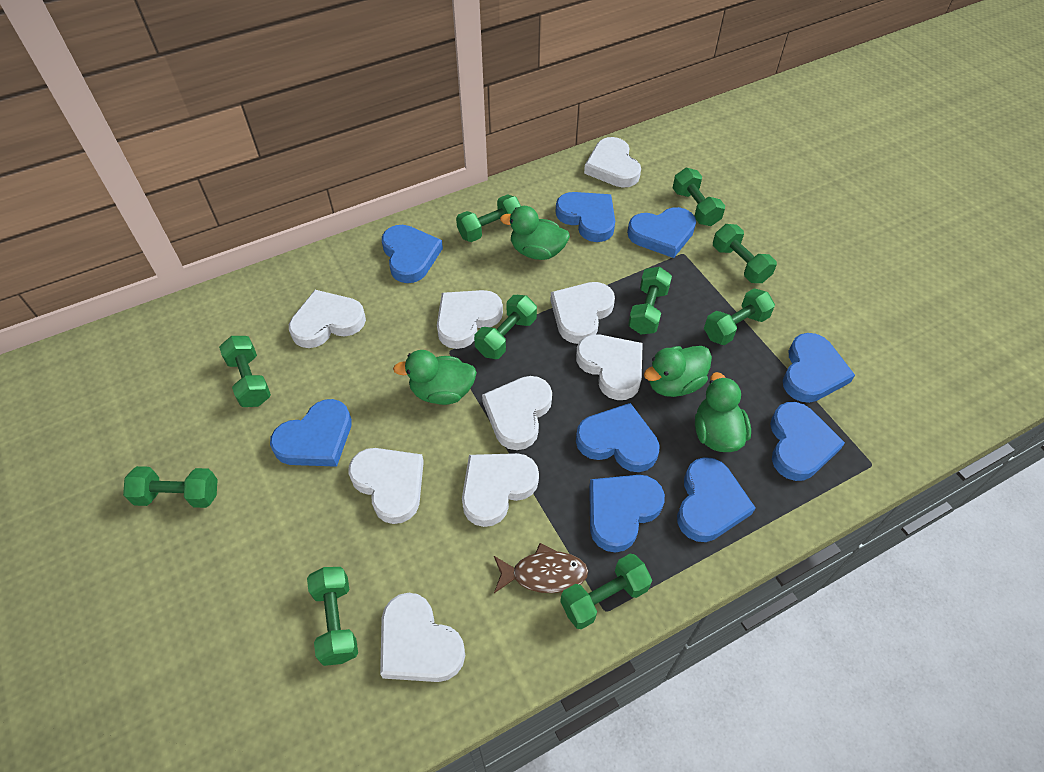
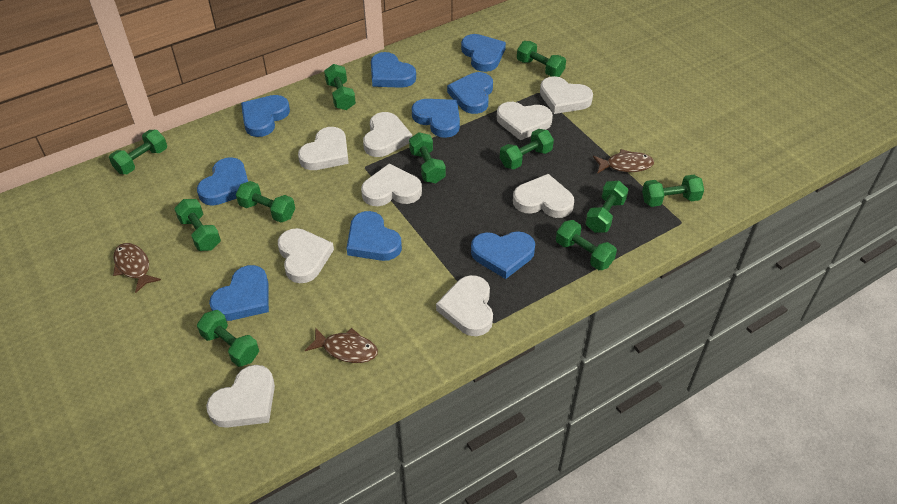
brown fish: [494,543,588,593] = 1 -> [113,243,161,293] [305,327,378,363] [593,149,654,174] = 3
green duck: [393,350,477,405] [500,206,570,260] [644,346,712,397] [695,372,751,452] = 4 -> none = 0
green dumbbell: [123,466,218,508] [219,336,271,407] [307,567,358,666] [456,194,521,242] [474,295,537,359] [560,554,652,629] [628,267,672,334] [673,168,725,226] [704,288,775,345] [713,224,777,283] = 10 -> [109,130,167,174] [175,199,221,251] [197,310,259,367] [236,181,295,223] [324,64,356,110] [409,132,446,183] [500,129,554,169] [517,41,566,77] [556,220,617,270] [585,181,629,233] [642,175,704,207] = 11

